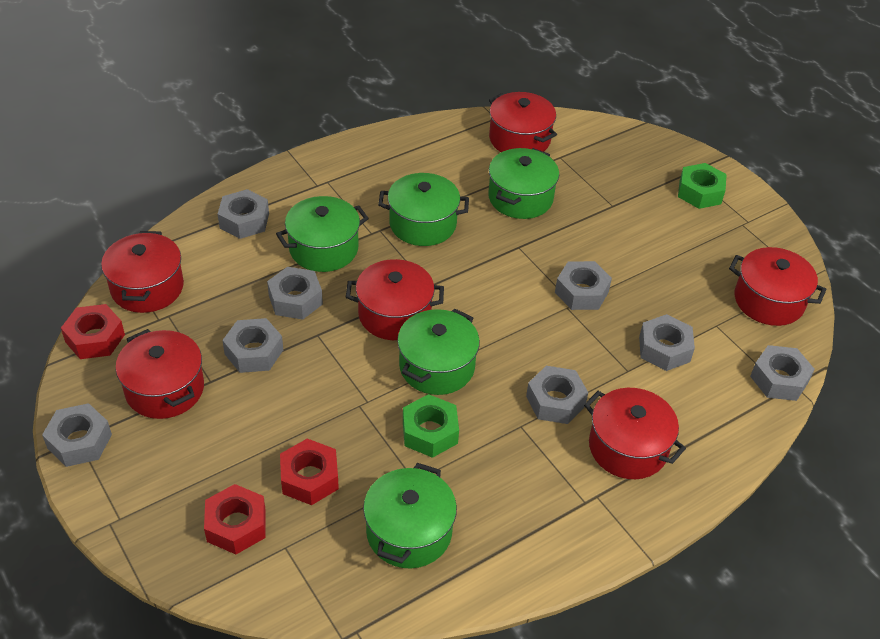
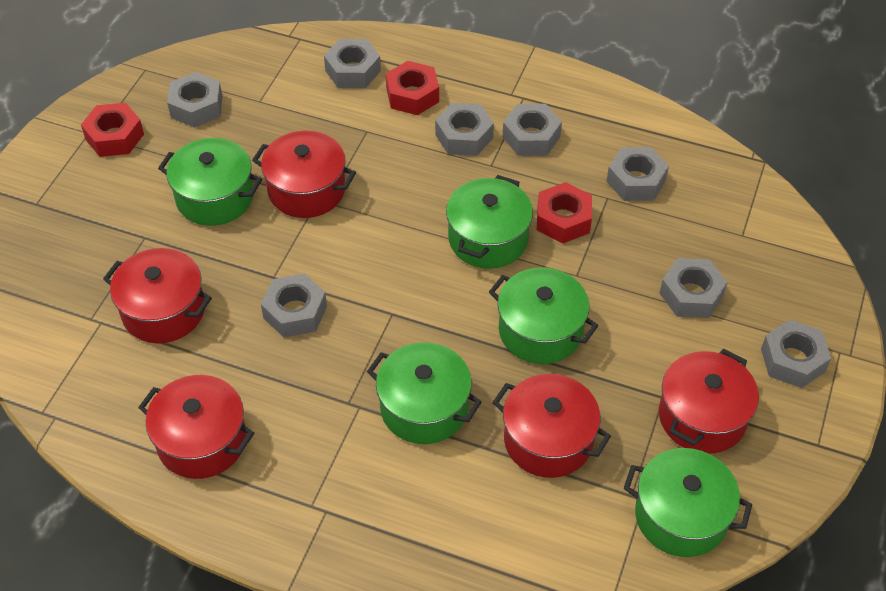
green nut: [403,394,459,458] [678,163,727,209] = 2 -> none = 0
red pot: [101,231,184,313] [115,329,204,419] [346,259,444,340] [489,92,557,152] [584,388,686,479] [729,247,826,326] = 6 -> [103,248,212,343] [138,375,254,479] [252,131,356,218] [492,374,611,478] [659,349,759,454] = 5

